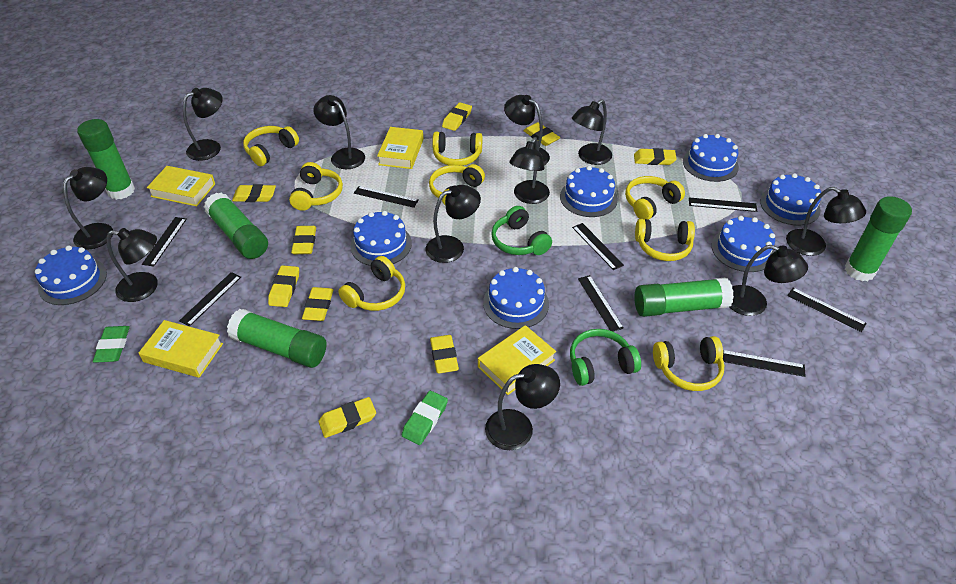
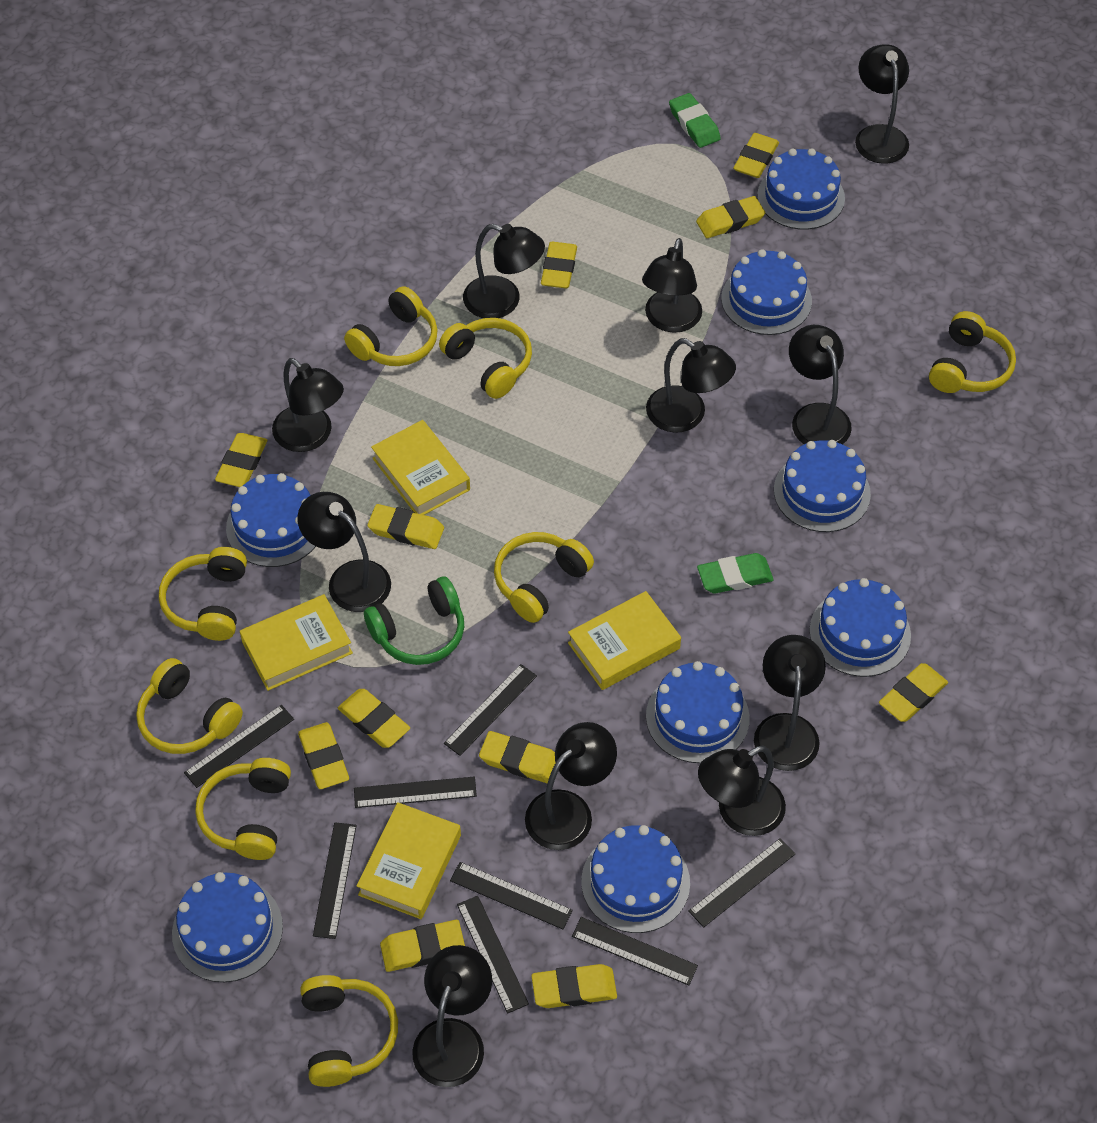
blue cake: [35,246,107,305] [350,211,412,266] [483,267,549,329] [560,166,618,217] [683,134,739,182] [712,216,775,272] [760,173,821,226] = 7 -> [172,872,283,982] [226,473,316,567] [581,825,690,933] [646,661,750,763] [721,249,812,335] [757,148,845,230] [774,440,871,532] [809,578,911,677] = 8
green glue stick: [77,119,135,200] [204,192,268,259] [227,309,326,368] [634,278,734,317] [845,196,912,281] = 5 -> none = 0
green headphones: [491,206,552,255] [570,329,641,386] = 2 -> [364,577,464,665] = 1
yellow eraser: [232,184,276,202] [268,265,299,307] [291,226,316,254] [302,287,333,321] [319,397,376,438] [430,335,459,374] [442,102,472,131] [523,122,560,146] [634,148,677,165] = 9 -> [215,433,267,487] [298,722,349,789] [338,689,410,748] [367,504,444,549] [380,920,465,972] [479,731,556,783] [532,964,617,1008] [541,242,577,288] [696,196,765,238] [733,133,779,178] [879,663,948,722] = 11

